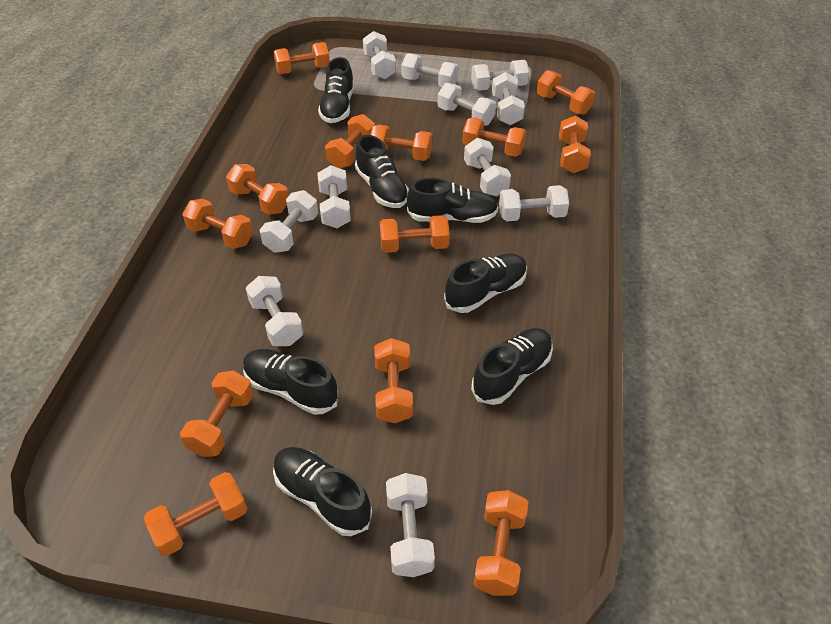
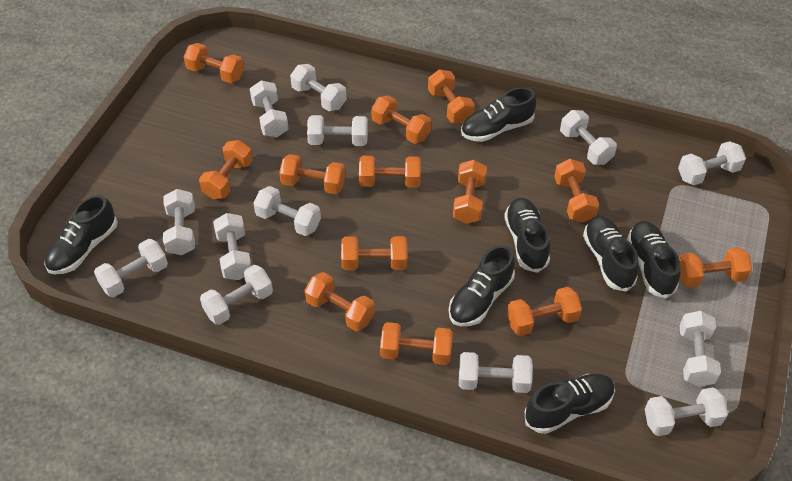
white dumbbell: [246,276,304,346] [260,190,318,253] [317,165,351,228] [363,31,396,79] [386,473,435,577] [401,53,459,87] [438,83,496,126] [464,138,511,196] [471,60,529,91] [492,72,525,125] [499,185,569,221] = 11 -> [94,239,168,297] [163,189,195,255] [200,265,273,325] [213,213,251,280] [250,80,289,137] [253,186,321,236] [290,64,347,111] [307,115,368,146] [459,352,533,393] [560,110,617,165] [645,387,728,436] [678,141,746,185] [680,311,721,387] = 13

